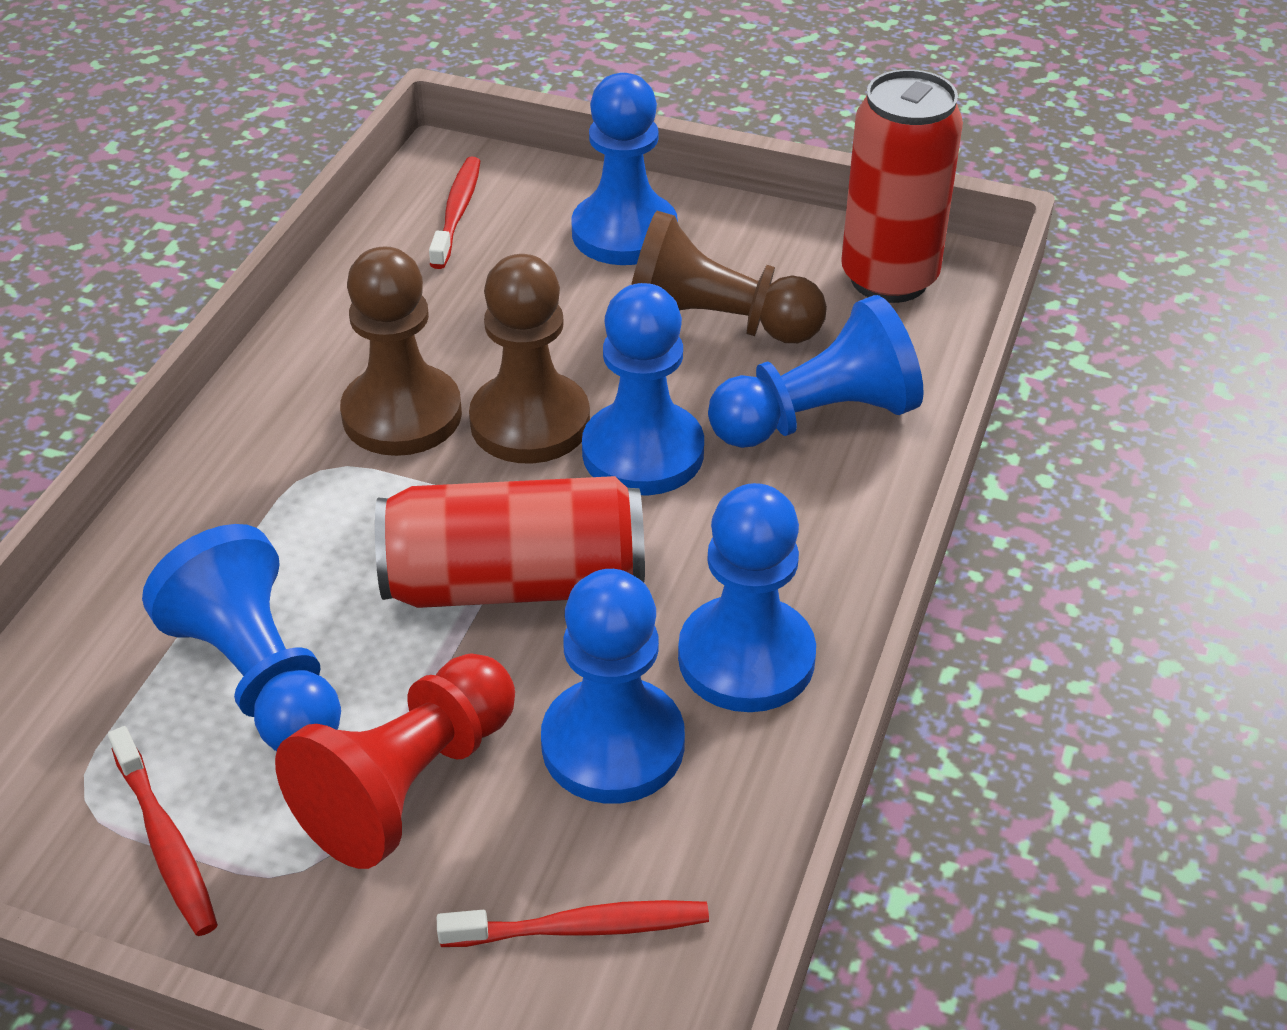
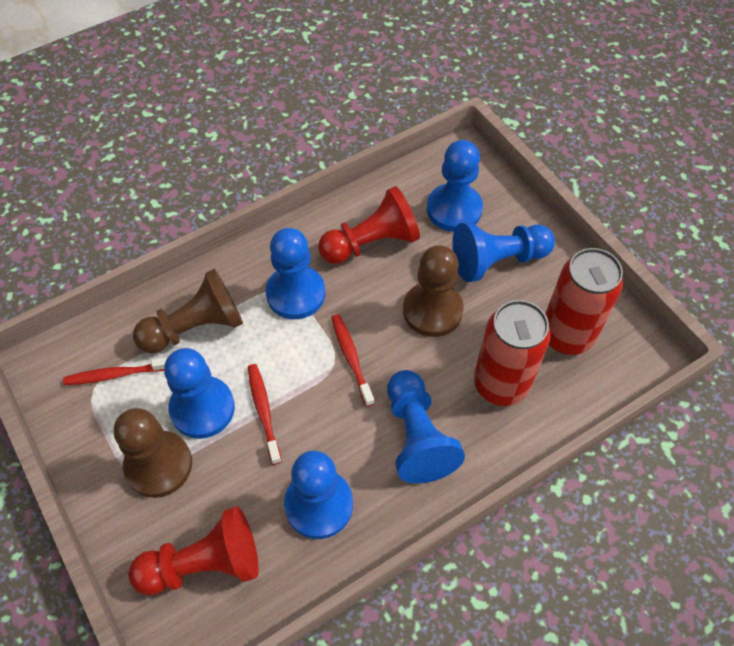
red pawn: [275,653,515,869] = 1 -> [129,506,259,595] [318,186,420,264] = 2

